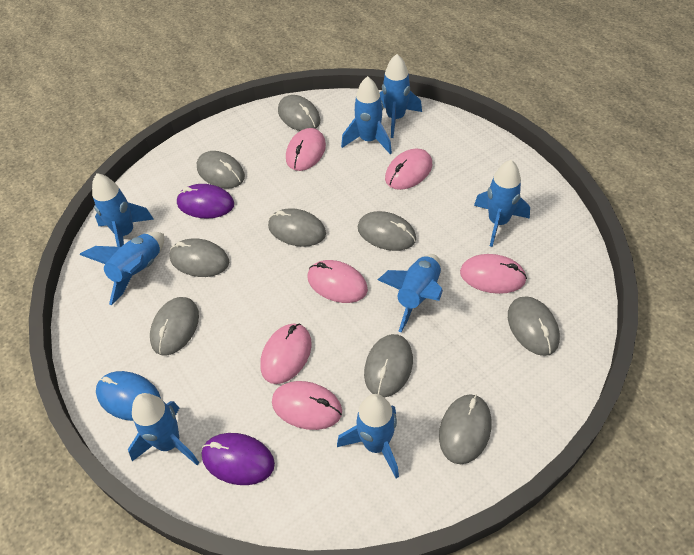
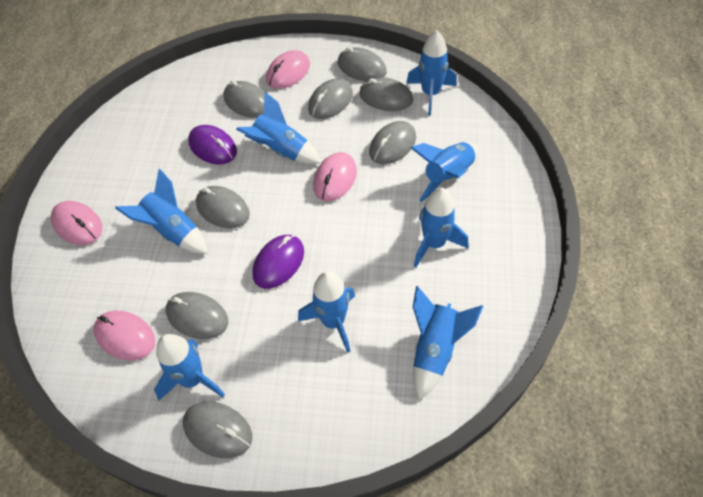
blue mouse: [96,371,161,421] = 1 -> none = 0
grey mouse: [150,297,199,356] [170,238,229,277] [197,151,245,189] [268,208,326,247] [278,95,320,131] [358,211,416,251] [364,334,413,397] [439,394,491,464] [508,296,560,356] = 9 -> [166,292,228,339] [183,402,252,458] [196,186,250,228] [223,80,265,118] [308,79,353,119] [338,47,387,81] [359,77,413,111] [369,121,416,164] = 8
pink mouse: [260,323,312,384] [272,381,342,430] [286,128,326,171] [308,260,368,303] [385,149,432,190] [460,254,527,294] = 6 -> [51,201,102,245] [93,311,155,361] [266,50,310,89] [313,152,357,202] = 4

